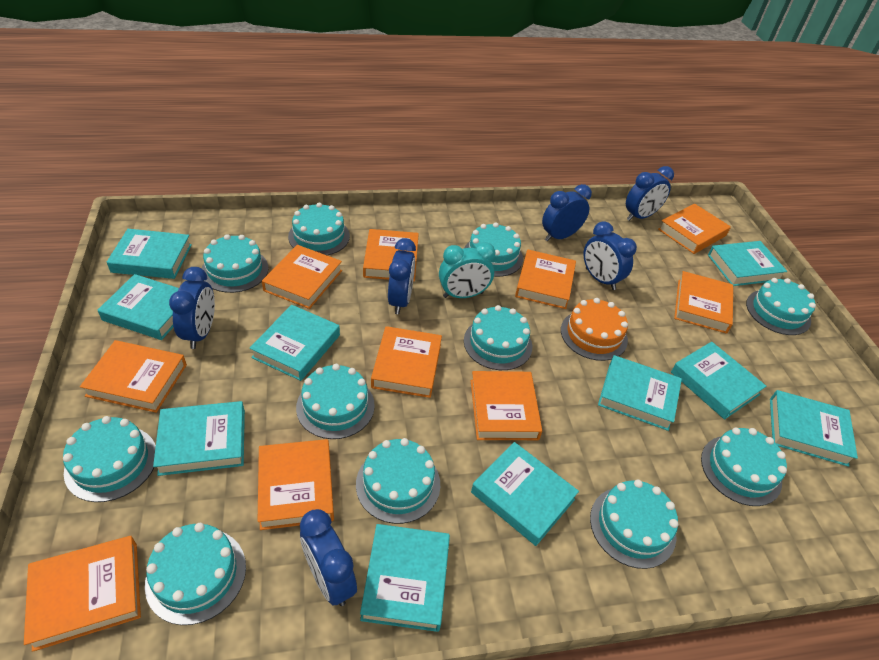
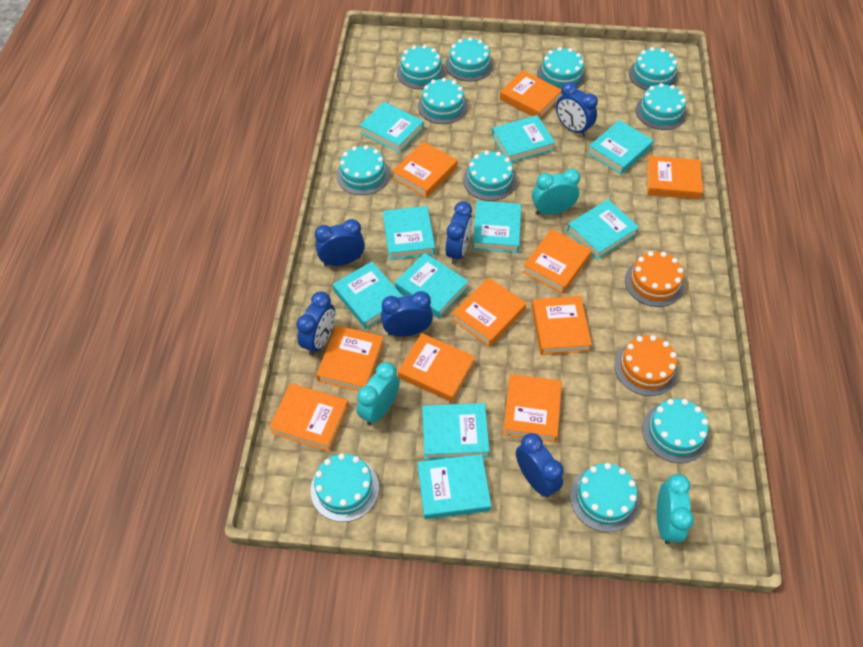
orange cake: [561,298,628,361] = 1 -> [615,335,678,396] [625,251,684,307] = 2
turquoise clock: [439,242,495,298] = 1 -> [357,362,400,425] [532,169,580,215] [657,474,694,544] = 3

